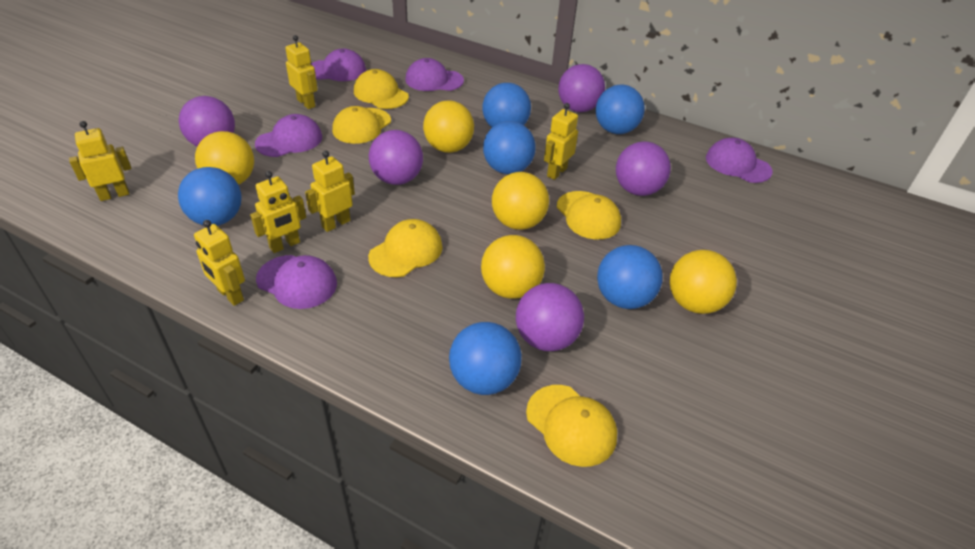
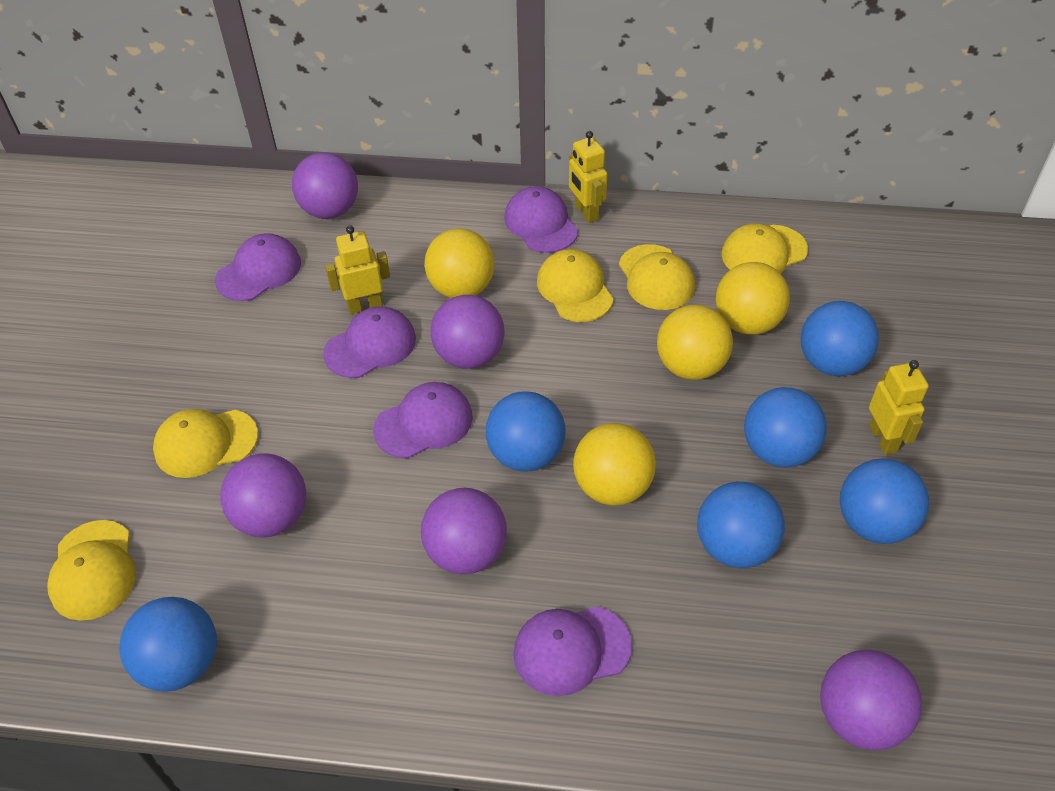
yellow ball: [195,131,254,185] [423,101,474,153] [481,235,545,299] [492,172,549,230] [670,250,737,314] = 5 -> [424,228,495,298] [573,423,656,505] [657,305,733,380] [716,262,790,335] = 4
yellow robot: [69,121,131,201] [194,220,245,306] [250,171,306,253] [285,35,318,109] [305,151,355,232] [544,103,578,180] = 6 -> [325,225,390,314] [569,131,607,223] [869,360,929,455] = 3

